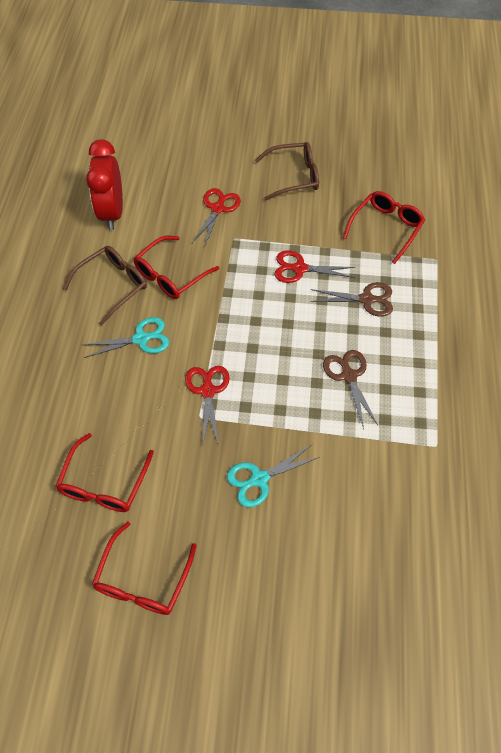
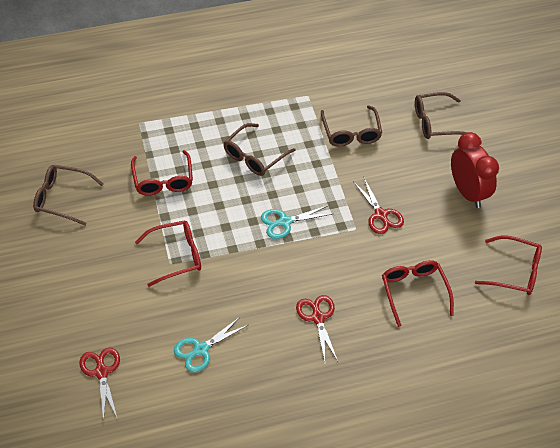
brown glasses: [63,246,147,325] [255,142,319,200] = 2 -> [33,165,103,225] [224,123,296,176] [321,105,382,147] [415,92,467,139] = 4
brown scissors: [310,282,393,317] [323,350,378,429] = 2 -> none = 0

